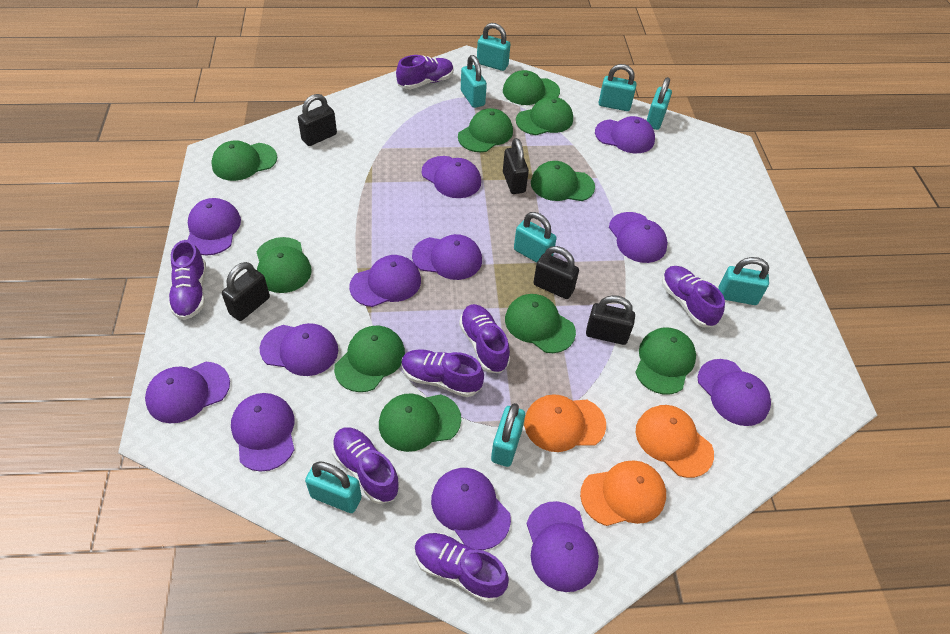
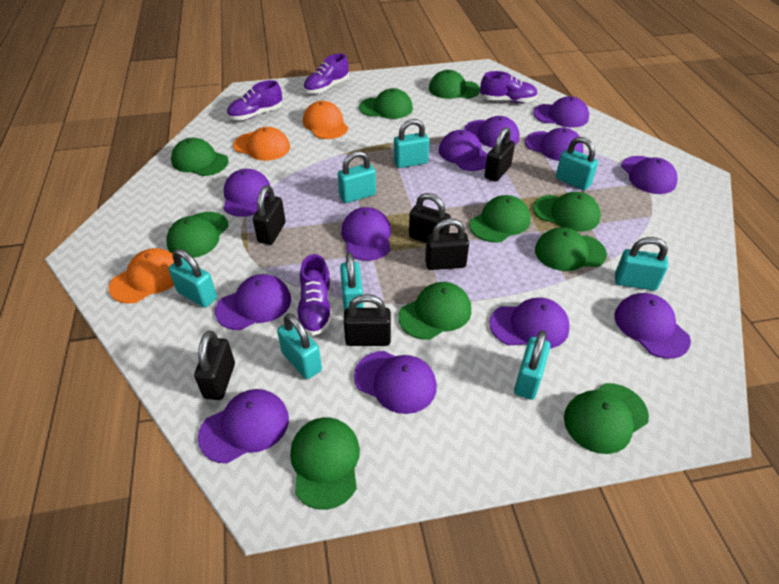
black padlock: [222,262,270,321] [298,94,337,146] [503,138,529,194] [533,246,579,299] [586,295,635,345] = 5 -> [194,331,235,400] [253,185,286,245] [344,294,391,346] [409,193,451,243] [425,219,469,270] [485,127,515,182] = 6
purple shoe: [168,240,206,320] [332,427,400,504] [396,55,454,89] [401,349,484,397] [414,533,509,602] [459,304,510,373] [662,266,725,327] = 7 -> [227,80,282,120] [296,254,332,336] [303,53,349,94] [480,71,538,103] = 4

